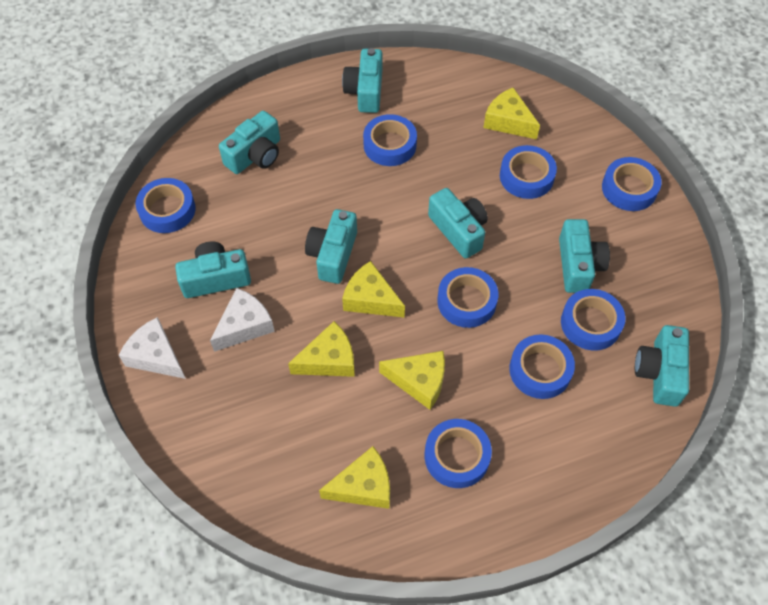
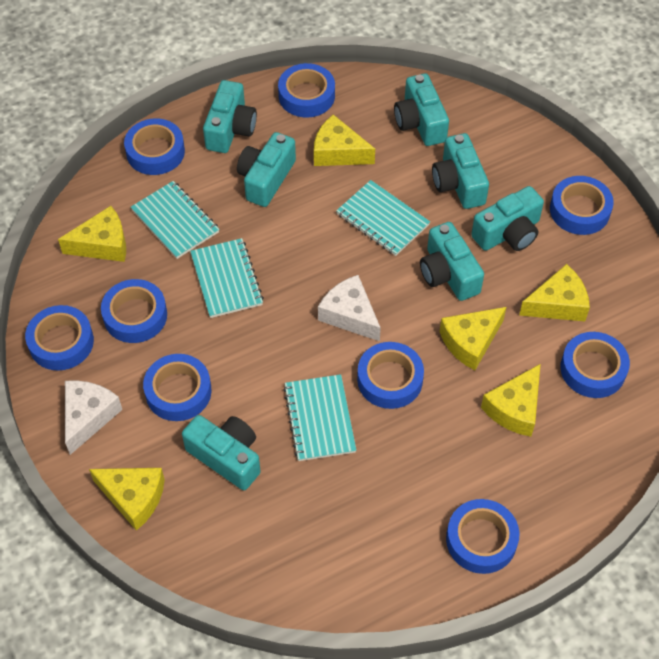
blue tape: [136,178,195,233] [363,114,417,166] [425,419,492,488] [437,267,498,328] [500,145,557,199] [509,334,575,399] [561,289,625,351] [602,157,662,211] = 8 -> [25,305,94,371] [101,279,167,343] [124,119,185,175] [143,354,212,421] [278,63,335,117] [357,342,424,409] [446,499,519,574] [550,176,614,235] [560,332,630,398] = 9
turquoise notebook: none = 0 -> [131,181,219,259] [190,238,264,318] [283,374,356,461] [336,180,430,256] = 4
yellow cheese: [288,321,355,377] [319,446,390,509] [342,261,405,318] [379,351,445,410] [484,88,540,139] = 5 -> [58,206,126,262] [89,468,165,531] [314,114,375,166] [440,307,506,370] [481,364,541,437] [519,264,590,321] = 6

